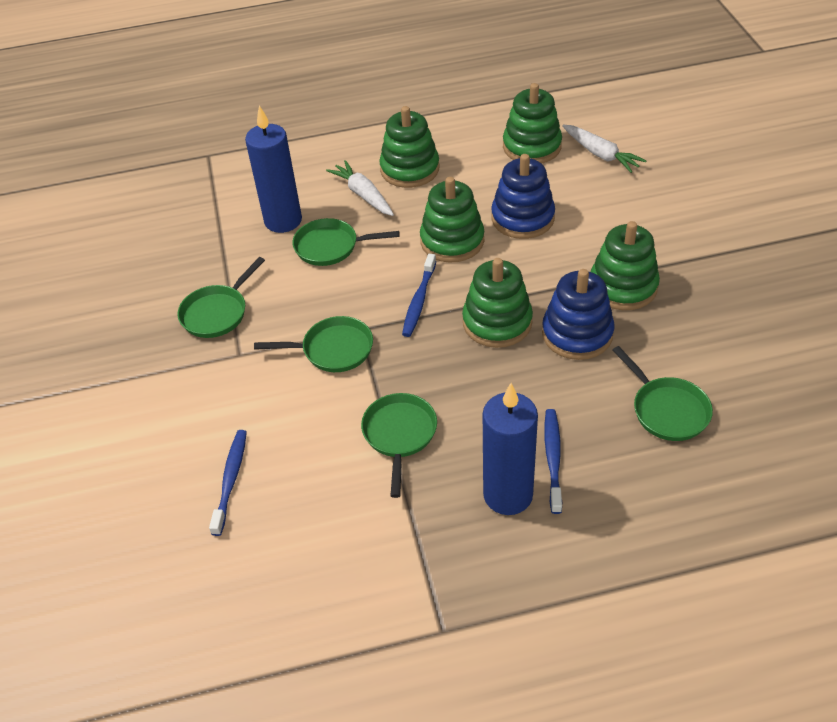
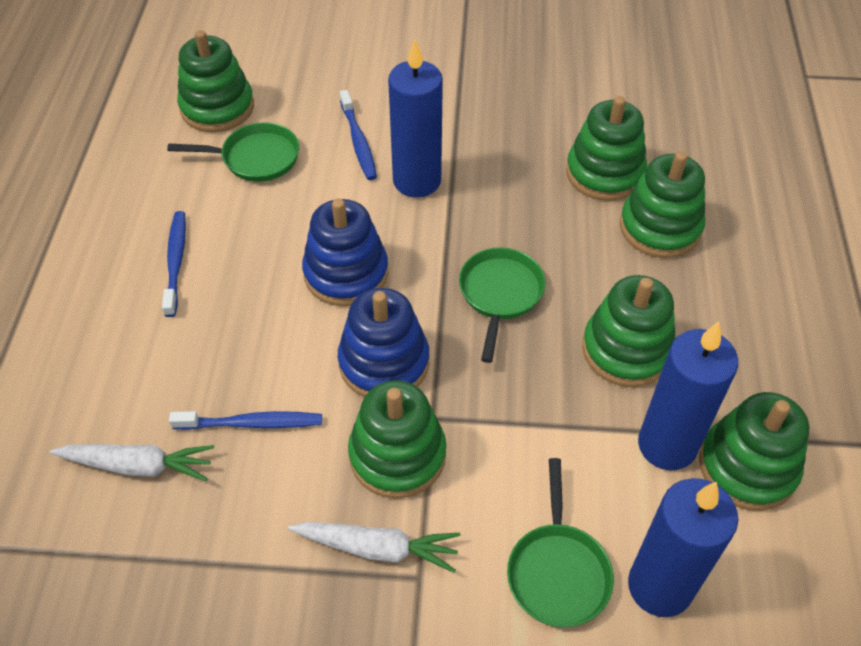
blue candle: [245,106,302,233] [483,383,538,515] = 2 -> [388,39,443,198] [628,478,738,617] [638,321,738,471] = 3
green pan: [178,257,265,338] [254,316,373,372] [293,218,400,266] [361,393,437,498] [612,346,713,441] = 5 -> [167,122,299,182] [459,247,545,363] [507,458,614,627] = 3
green stacking toy: [379,106,439,188] [420,177,484,263] [462,258,533,348] [503,83,562,164] [591,221,660,310] = 5 -> [177,30,254,132] [348,380,446,499] [566,96,647,201] [582,275,676,387] [620,152,705,258] [699,392,809,511] = 6

